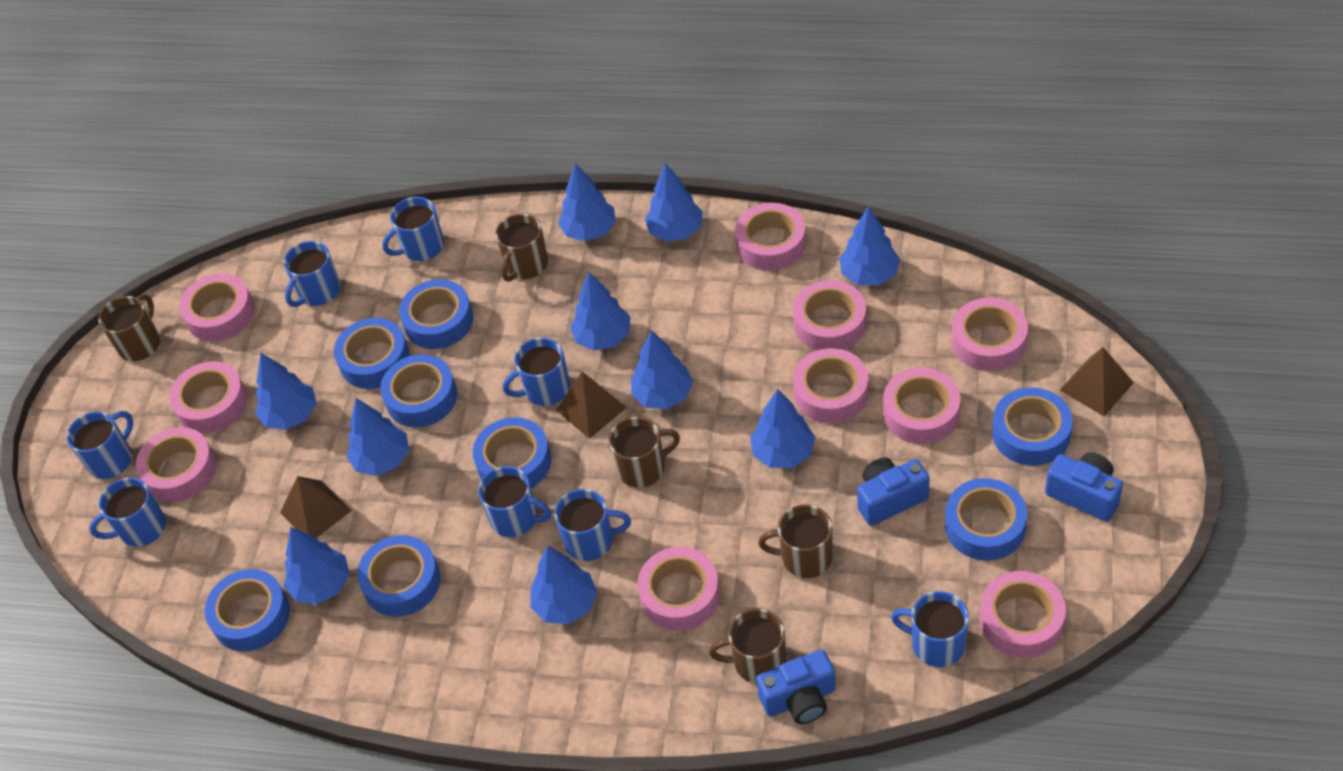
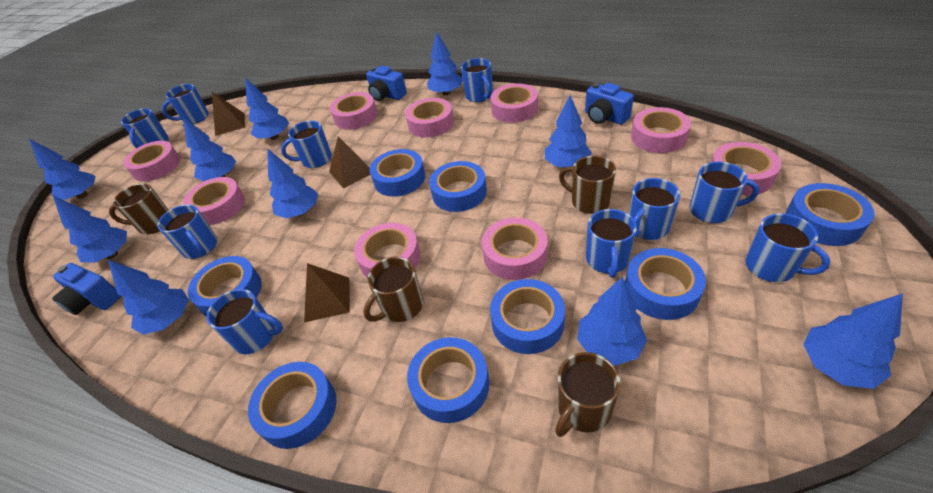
blue mug: [67,411,133,479] [89,478,166,547] [284,241,341,307] [382,197,444,261] [478,466,551,537] [503,337,570,406] [554,489,631,561] [891,591,969,667] = 8 -> [121,108,169,148] [157,204,217,259] [162,84,209,124] [207,289,283,354] [281,121,332,168] [461,58,493,102] [586,209,637,278] [629,178,680,240] [690,162,759,223] [746,213,830,282] = 10
brown mug: [99,294,160,361] [495,214,548,282] [609,417,680,488] [709,609,786,684] [758,505,833,578] = 5 -> [109,183,169,234] [364,257,423,322] [555,352,620,437] [559,156,616,214] = 4
pink tape: [136,427,217,502] [169,361,248,434] [179,273,255,342] [637,547,720,631] [735,203,806,271] [793,280,866,350] [793,348,869,424] [883,368,960,444] [952,298,1028,371] [979,571,1066,658] = 10 -> [123,141,180,182] [183,177,245,225] [330,92,377,130] [354,223,421,278] [405,98,454,138] [482,218,548,280] [491,83,538,123] [631,107,691,153] [712,142,781,195] = 9

